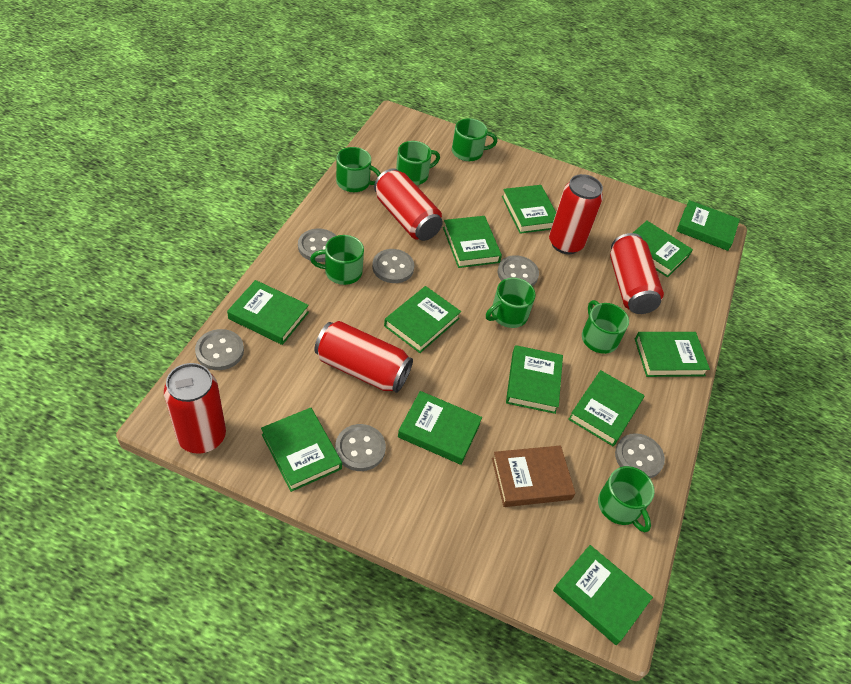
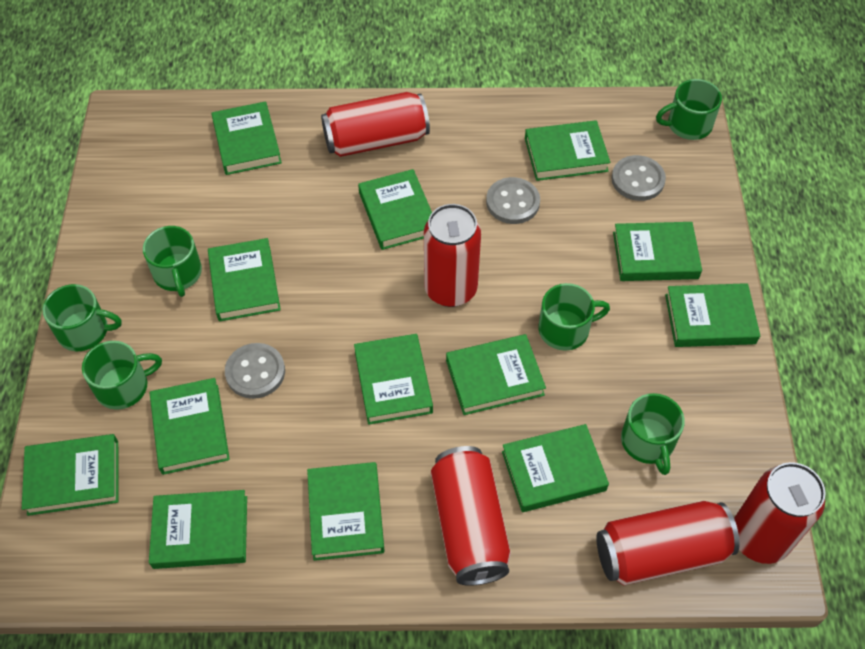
brown book: [492,446,575,507] = 1 -> none = 0
green book: [227,280,309,345] [261,408,342,492] [384,286,461,353] [398,391,482,465] [443,216,502,268] [502,185,556,234] [506,345,563,414] [553,545,653,645] [568,370,644,446] [633,221,693,277] [635,332,710,377] [677,200,740,251] = 12 -> [22,434,118,516] [149,490,247,569] [150,378,230,475] [208,238,281,322] [211,101,282,175] [307,462,385,561] [354,334,433,425] [358,169,432,250] [446,334,546,415] [502,424,609,512] [525,120,610,181] [613,222,702,281] [665,283,760,347] = 13
green mug: [310,235,364,285] [336,147,381,192] [396,141,440,185] [452,118,497,161] [486,278,536,328] [582,300,629,354] [598,466,655,532] = 7 -> [43,284,122,351] [82,341,162,410] [143,226,202,297] [538,283,610,351] [621,393,685,475] [656,79,722,140] = 6
grey button: [195,329,244,370] [298,228,336,262] [335,424,386,471] [372,249,415,283] [498,255,539,286] [615,433,665,478] = 6 -> [225,343,285,399] [486,177,540,224] [611,155,666,201] = 3

